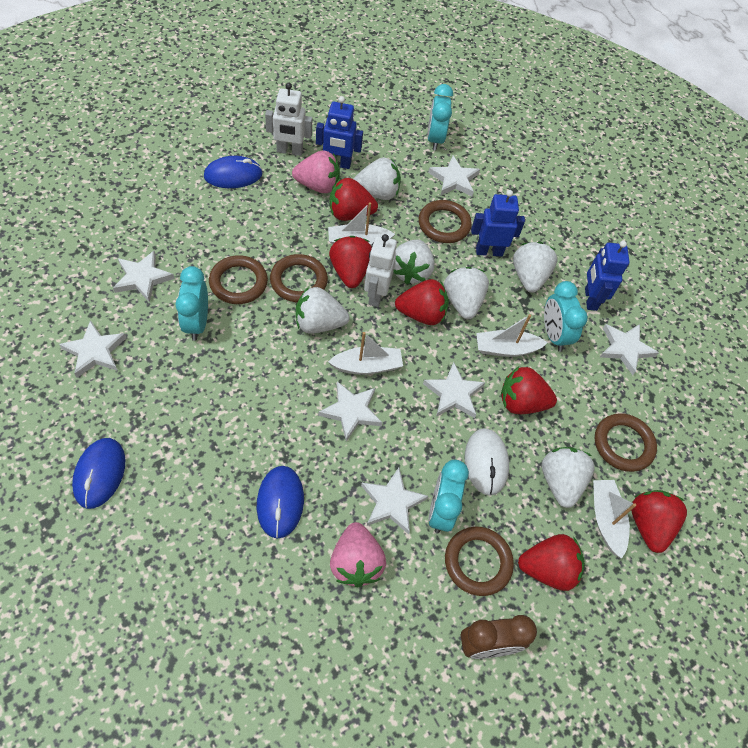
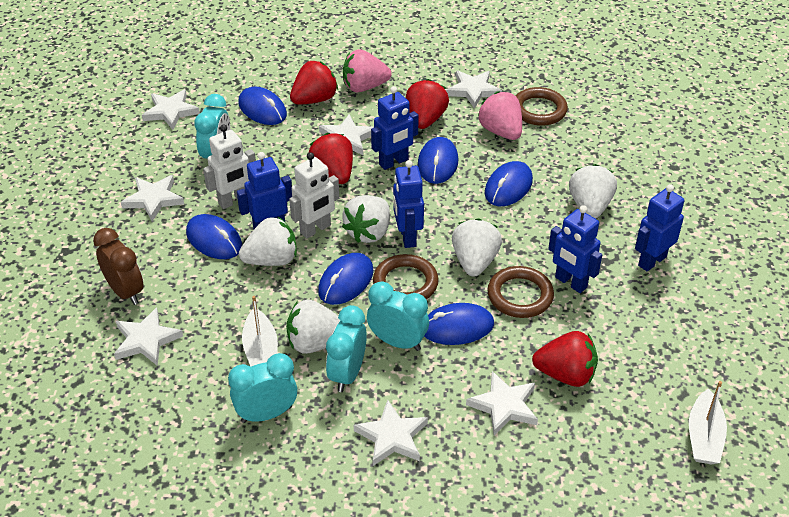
blue mouse: [72,438,125,509] [204,156,263,188] [257,466,304,539] = 3 -> [186,214,242,259] [238,87,287,125] [318,253,374,305] [418,137,458,184] [424,303,494,345] [485,161,533,206] = 6
blue robot: [316,96,363,169] [471,190,525,257] [585,241,629,311] = 3 -> [237,152,292,230] [371,86,419,170] [393,160,424,248] [548,205,602,293] [635,184,684,272] = 5
brown ring: [209,255,268,304] [270,254,328,302] [419,200,472,243] [445,527,514,596] [595,413,657,472] = 5 -> [373,254,439,300] [487,266,554,318] [516,87,568,126] = 3
red strawberry: [329,178,378,221] [329,236,372,288] [395,279,449,325] [501,366,557,414] [518,534,585,591] [631,490,687,553] = 6 -> [290,61,338,105] [308,133,353,184] [406,79,449,129] [532,331,598,387] = 4
white boat: [328,202,395,246] [328,332,403,375] [476,314,548,357] [593,480,636,559] = 4 -> [242,296,278,367] [689,381,727,464] = 2
white mouse: [465,428,509,496] = 1 -> none = 0
white strawberry: [296,287,350,334] [354,158,401,200] [393,240,435,284] [444,267,489,319] [513,242,558,293] [542,447,595,508] = 6 -> [239,216,297,266] [286,300,341,354] [342,195,390,243] [452,218,502,276] [569,164,617,219] = 5

